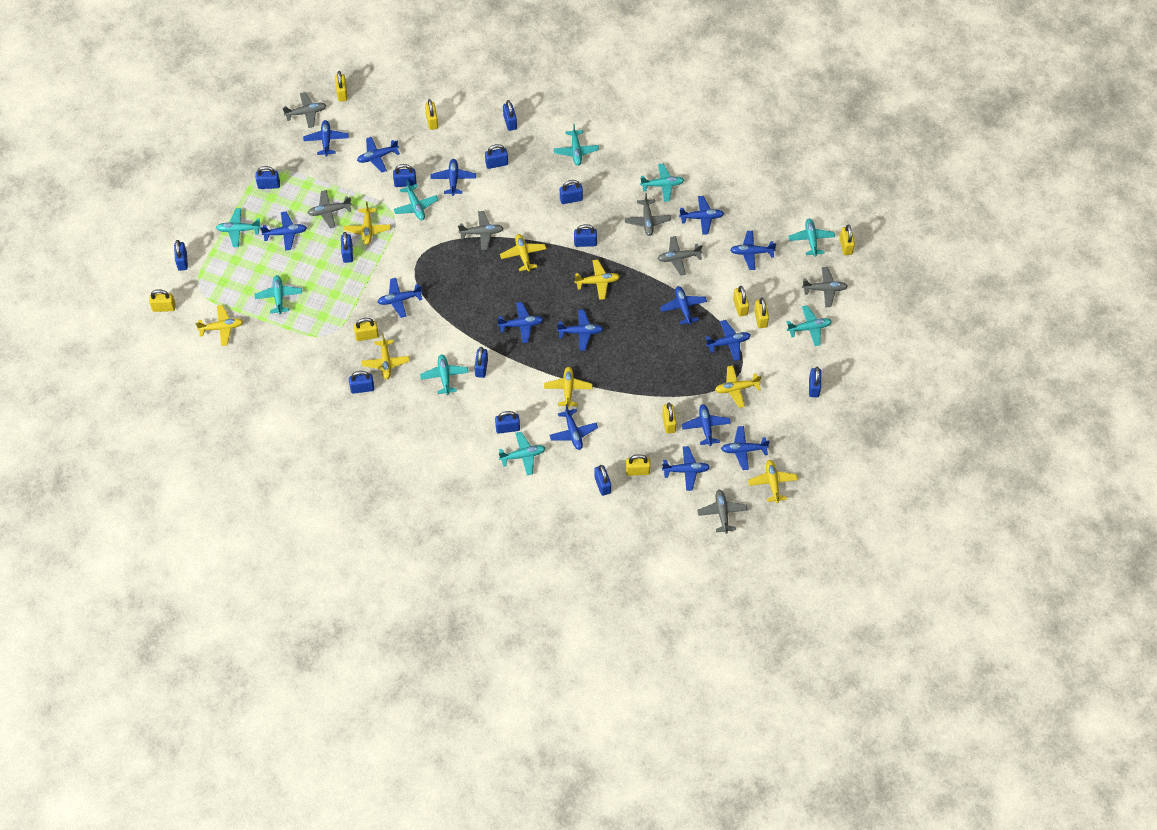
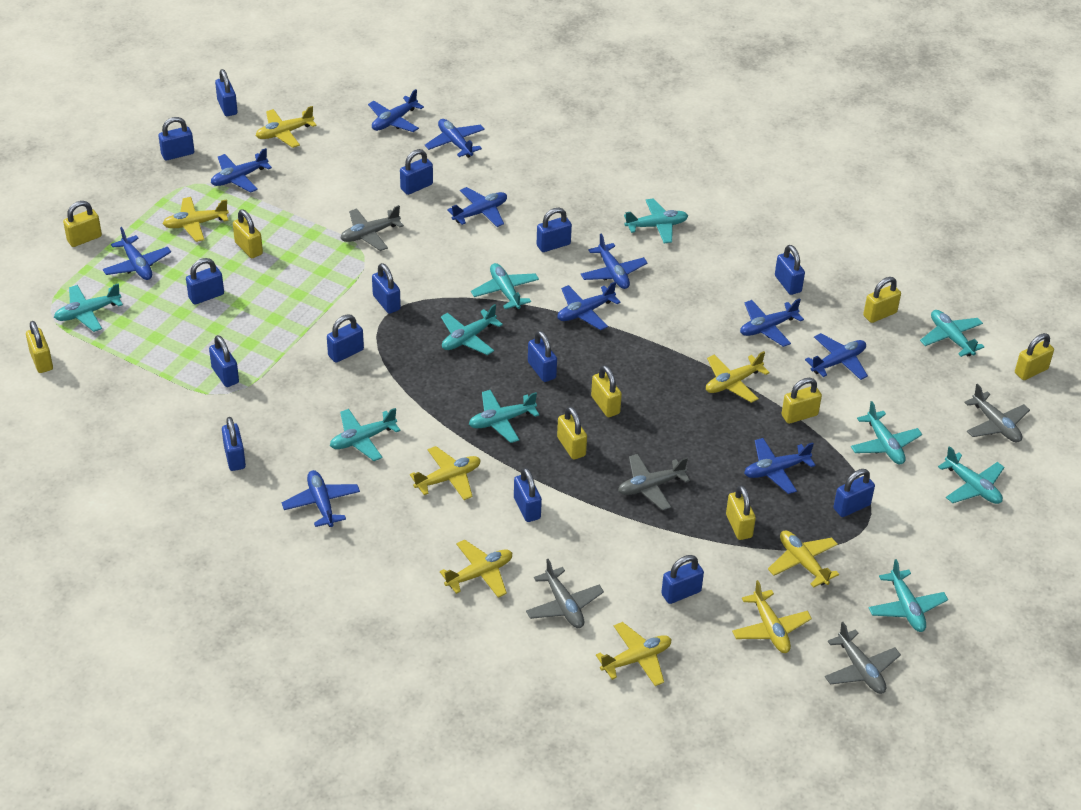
blue padlock: [174,240,188,271] [256,166,280,189] [341,232,353,263] [349,371,374,394] [393,164,417,187] [474,347,488,378] [485,144,508,169] [495,411,520,433] [503,100,517,131] [560,180,583,204] [574,224,597,247] [594,465,611,496] [809,367,821,397] = 13 -> [159,117,194,160] [186,258,224,305] [209,335,239,387] [215,69,238,116] [222,417,246,471] [327,314,364,363] [372,263,401,314] [400,149,433,195] [514,467,542,522] [528,331,557,382] [537,208,572,252] [661,555,704,604] [775,245,805,295] [833,469,875,517] = 14
blue plane: [260,212,307,251] [303,120,349,157] [357,137,400,173] [377,278,422,318] [431,159,476,196] [497,302,544,343] [549,404,598,450] [557,309,603,351] [660,286,707,325] [662,446,710,491] [679,196,724,235] [682,404,731,446] [705,320,751,361] [721,426,770,470] [730,231,776,270] = 15 -> [103,227,171,280] [211,148,272,193] [282,470,360,527] [368,89,424,132] [425,119,485,158] [447,187,507,227] [557,282,621,330] [581,234,647,289] [740,298,804,347] [744,438,816,494] [805,333,868,380] = 11
grey plane: [283,92,327,128] [308,190,352,228] [458,211,504,250] [625,193,671,236] [657,236,702,276] [697,490,748,534] [802,267,848,307] = 7 -> [340,205,404,251] [526,559,604,628] [618,454,690,511] [825,622,901,694] [964,384,1030,443] = 5
turquoise plane: [216,208,261,247] [255,275,302,315] [393,180,438,220] [420,354,469,395] [499,432,546,475] [554,124,599,166] [640,164,684,202] [787,305,832,346] [788,219,835,257] = 9 -> [54,283,123,332] [330,408,400,461] [441,304,503,355] [469,390,539,443] [471,263,539,310] [624,198,688,243] [851,401,922,465] [869,559,948,632] [920,310,984,357] [938,446,1005,504] = 10

